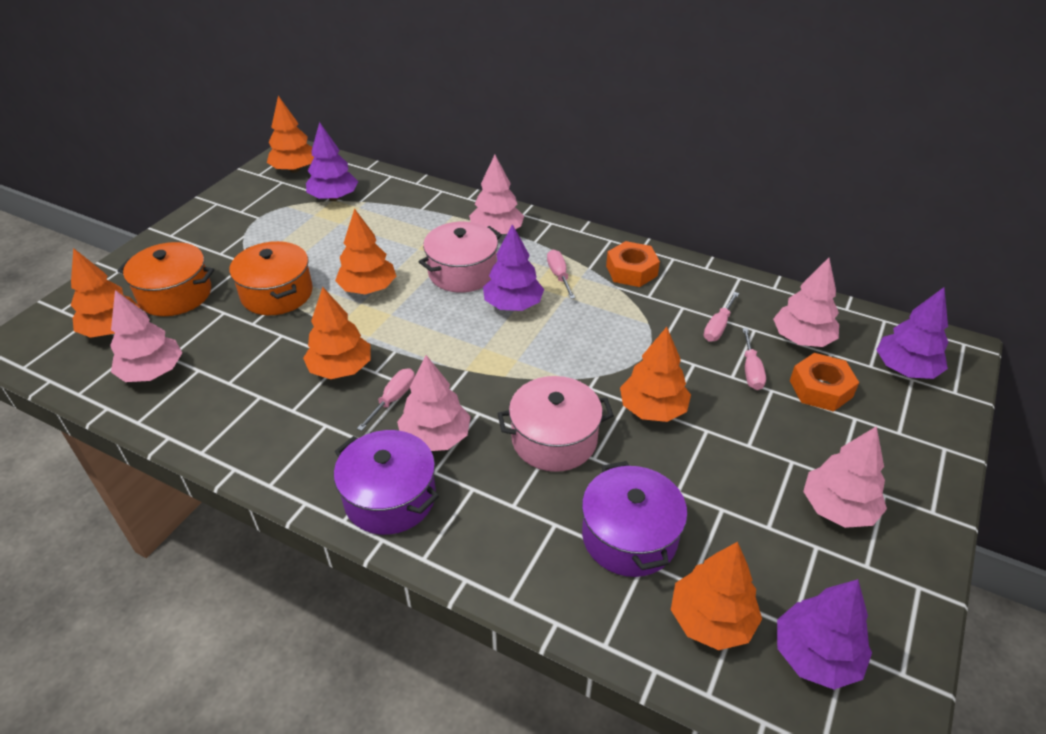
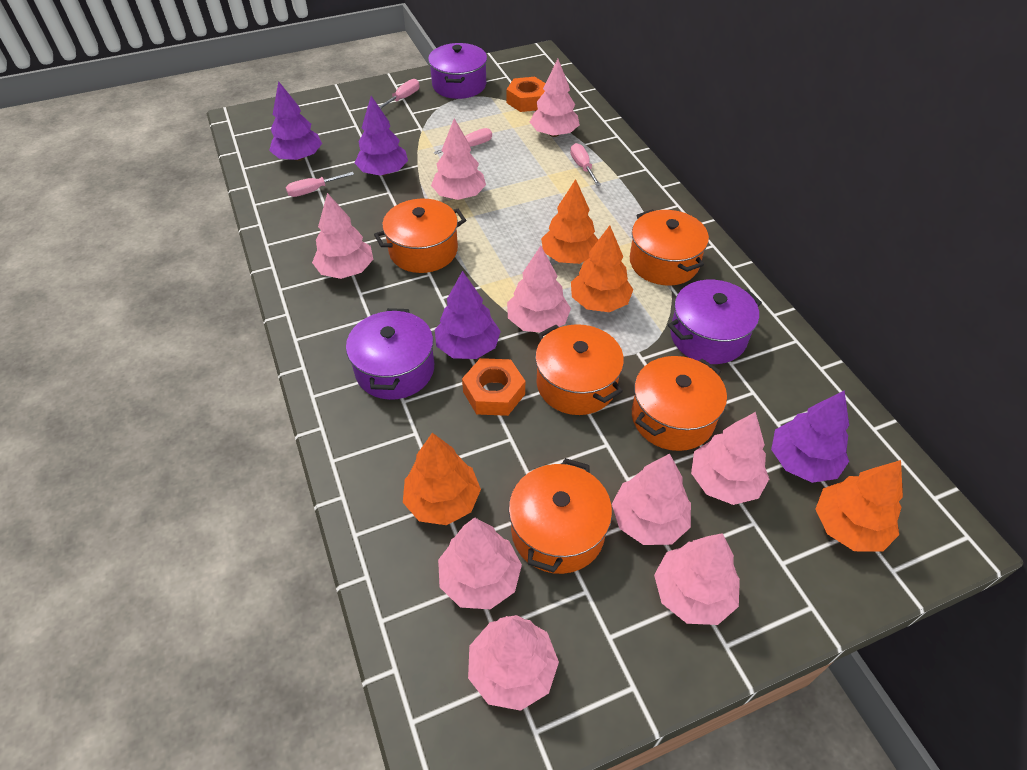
orange pot: [118,242,214,316] [230,241,313,315] = 2 -> [374,199,466,273] [509,458,612,574] [535,324,624,415] [630,209,709,286] [632,356,727,451] = 5
orange tree: [71,248,140,338] [267,96,314,172] [303,287,370,379] [335,208,396,294] [620,327,691,422] [671,542,762,650] = 6 -> [403,433,481,525] [541,179,598,264] [571,226,633,312] [815,460,903,552] = 4
pink pot: [419,221,502,293] [497,376,614,472] = 2 -> none = 0
pink tree: [110,290,182,382] [397,355,471,451] [469,155,524,234] [773,258,839,347] [803,426,887,528] = 5 -> [312,193,373,279] [431,118,486,200] [438,517,522,609] [468,615,559,711] [507,246,571,333] [530,59,580,137] [612,454,691,545] [654,533,740,625] [691,412,769,505] = 9
purple pot: [334,430,439,535] [582,461,688,577] = 2 -> [346,308,434,400] [428,43,487,99] [668,280,762,364] = 3

